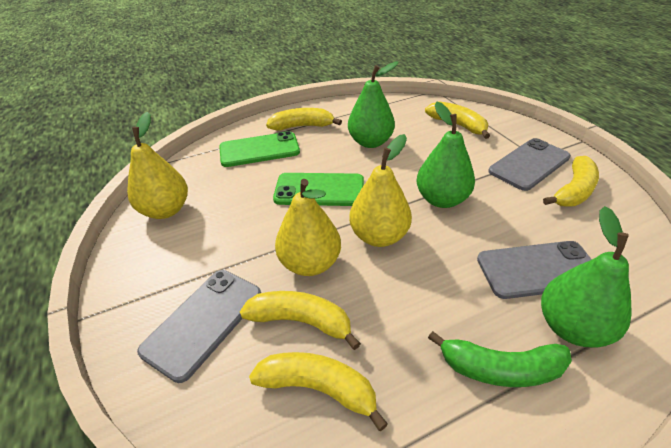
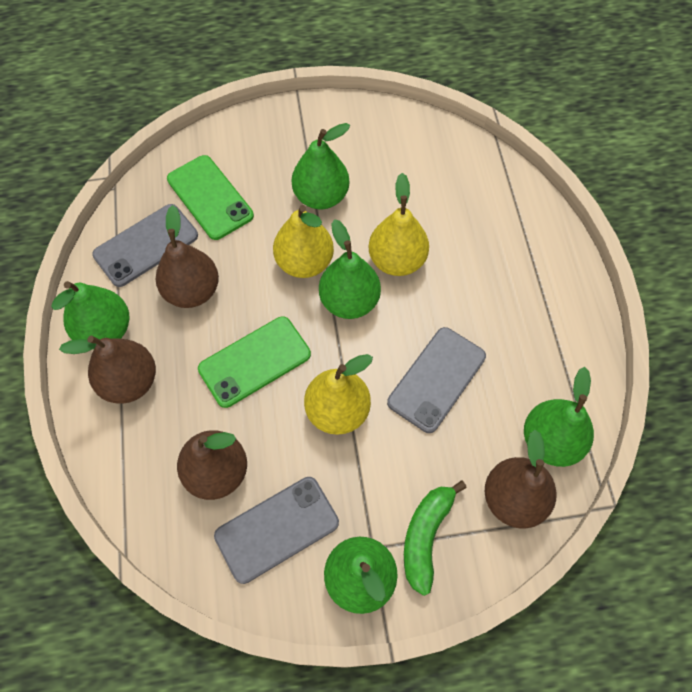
brown pear: none = 0 -> [59,335,156,403] [156,205,219,308] [177,430,247,500] [485,430,556,529] = 4
green pear: [348,62,399,148] [417,102,475,208] [541,206,632,347] = 3 -> [51,281,129,340] [292,123,350,209] [319,219,381,319] [324,537,398,614] [524,367,594,467] = 5
yellow banana: [240,291,361,350] [249,352,388,431] [266,108,342,130] [425,101,490,139] [543,156,599,206] = 5 -> none = 0

